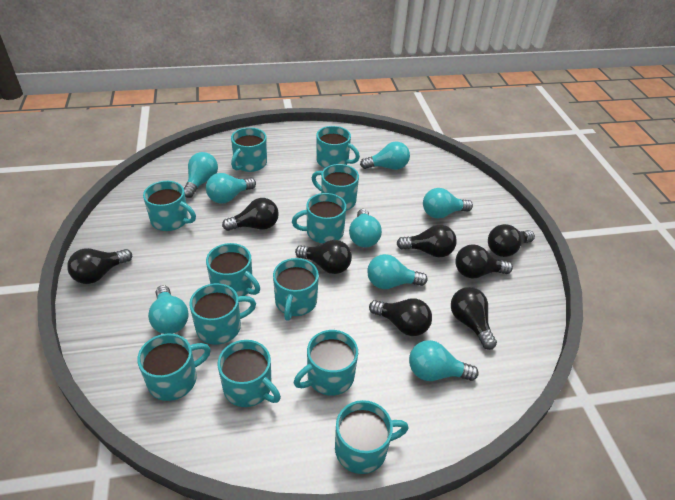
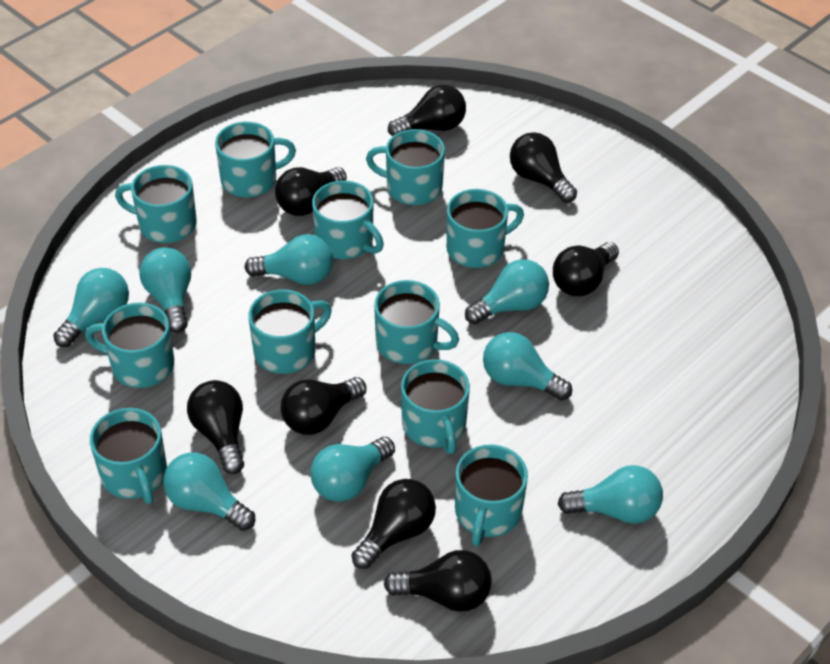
turquoise mug: [137,334,211,401] [143,181,196,231] [189,283,256,345] [206,243,260,296] [218,340,281,407] [231,127,267,172] [273,258,319,321] [292,193,346,243] [294,330,358,396] [312,164,359,211] [316,126,360,168] [335,400,408,474] = 12 -> [85,303,174,388] [90,408,167,504] [115,165,197,243] [215,122,296,197] [248,289,332,374] [312,180,384,259] [366,129,445,205] [374,280,459,364] [401,359,470,454] [446,189,524,268] [455,445,528,546] = 11

